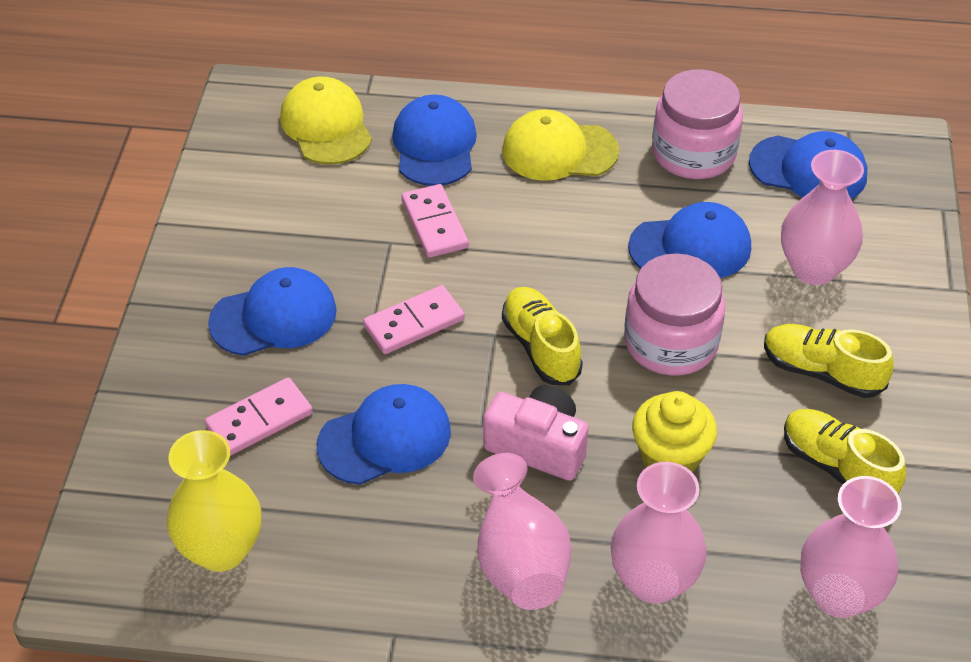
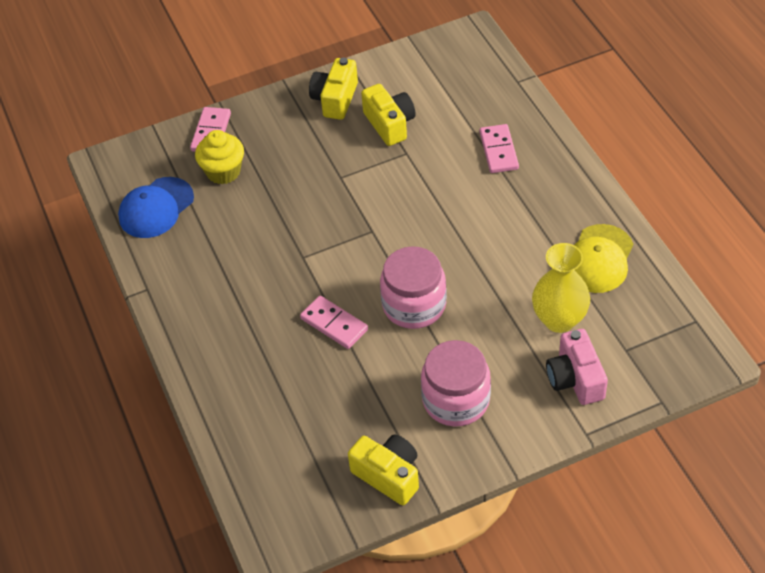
blue cap: [208,267,337,356] [317,384,451,485] [392,95,477,186] [628,202,751,278] [749,131,868,199] = 5 -> [118,177,194,238] = 1
pink vase: [473,453,571,610] [611,462,707,604] [781,150,864,285] [800,476,901,618] = 4 -> none = 0
yellow camera: none = 0 -> [309,57,358,120] [348,435,419,505] [361,84,416,146] = 3
yellow cap: [280,77,372,165] [502,109,619,181] = 2 -> [574,224,633,293] = 1
yellow shoe: [502,287,583,385] [764,324,894,398] [784,409,906,495] = 3 -> none = 0

